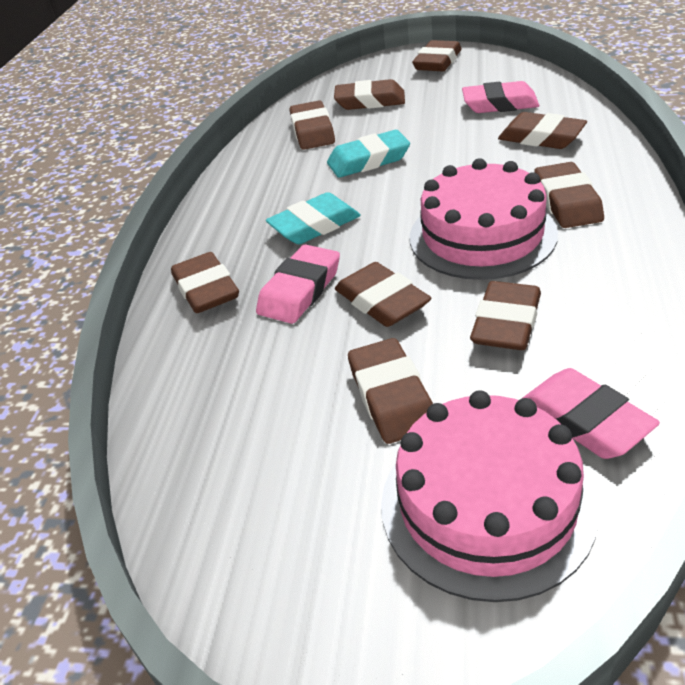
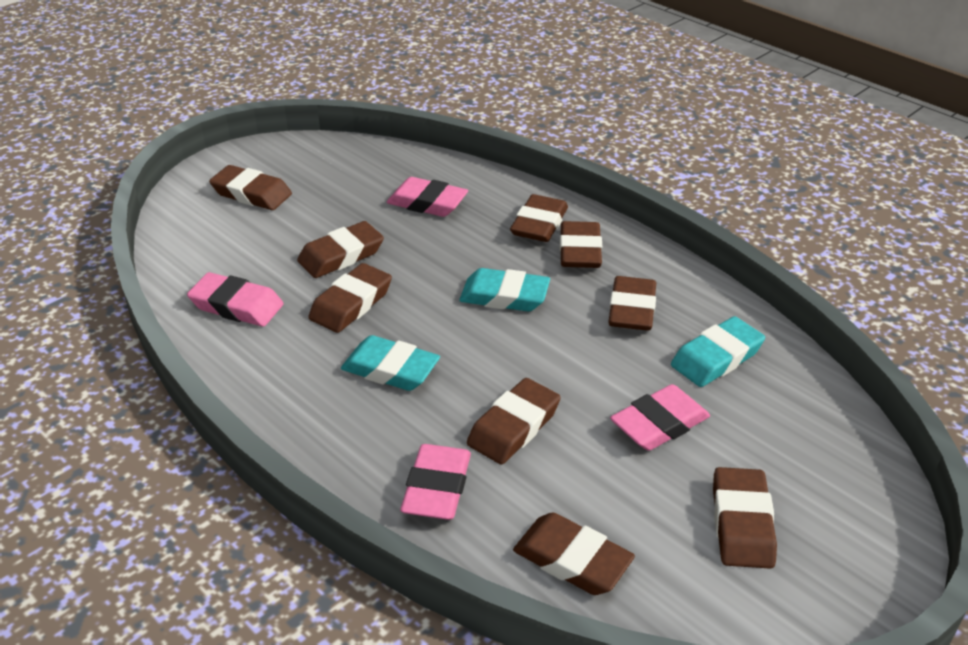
pink cake: [381,390,599,602] [410,158,558,280] = 2 -> none = 0
pink eraser: [256,244,340,324] [462,81,540,113] [523,368,660,459] = 3 -> [187,272,283,327] [387,177,468,217] [400,444,471,520] [610,384,710,451] = 4
turquoise eraser: [266,192,361,244] [327,130,410,178] = 2 -> [341,335,440,391] [459,268,550,311] [671,316,765,387] = 3

